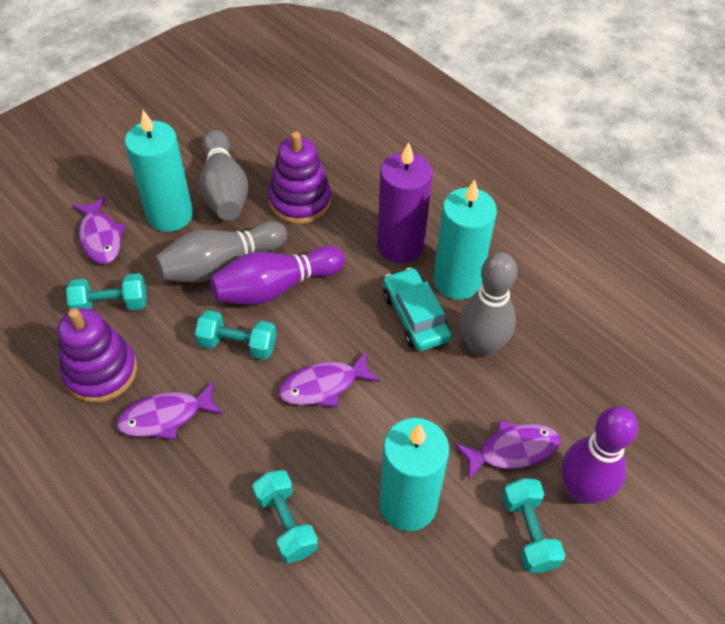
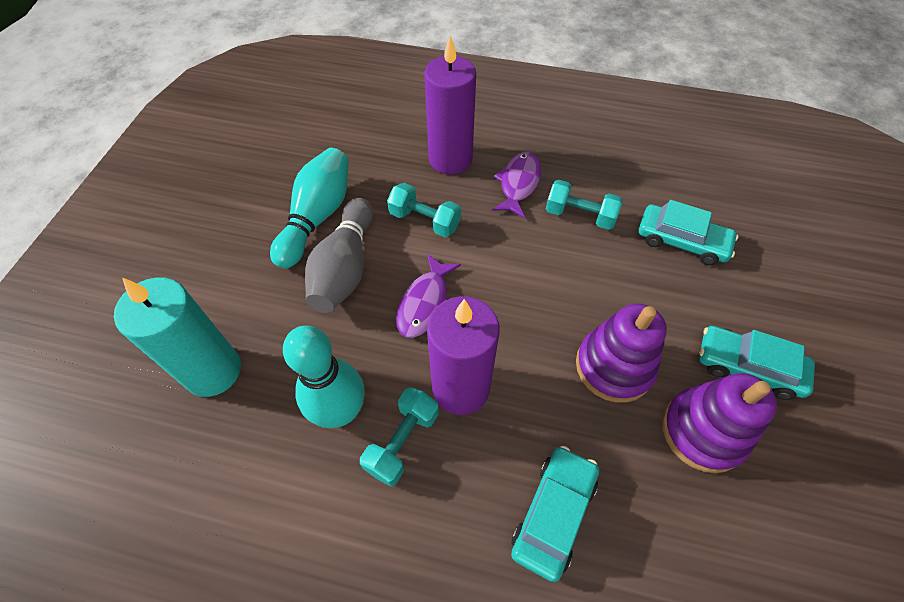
grey bowling pin: [155,221,287,282] [199,130,248,220] [459,252,517,358] = 3 -> [305,198,373,313] = 1
purple bowling pin: [210,246,345,305] [561,406,638,504] = 2 -> none = 0
purple candle: [377,142,432,263] = 1 -> [424,36,476,174] [427,296,499,415] = 2
purple fish: [72,196,126,264] [116,382,223,440] [279,351,380,407] [455,421,561,480] = 4 -> [396,254,461,338] [492,152,541,219] = 2
turquoise bowling pin: none = 0 -> [270,148,349,269] [283,326,365,428] = 2
turquoise candle: [125,110,193,232] [379,418,449,531] [433,180,497,300] = 3 -> [114,277,241,397] = 1
turquoise car: [383,267,451,351] = 1 -> [511,446,599,582] [639,200,739,265] [699,326,815,400] = 3
turquoise dumbbell: [66,273,147,310] [195,310,276,360] [252,470,318,563] [502,478,565,573] = 4 -> [360,387,439,486] [387,183,461,237] [546,180,622,230] = 3

